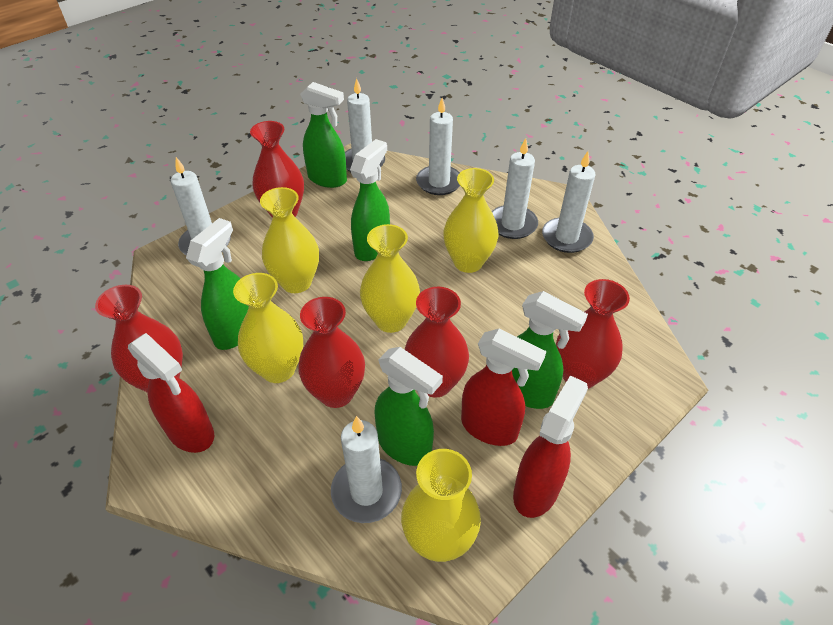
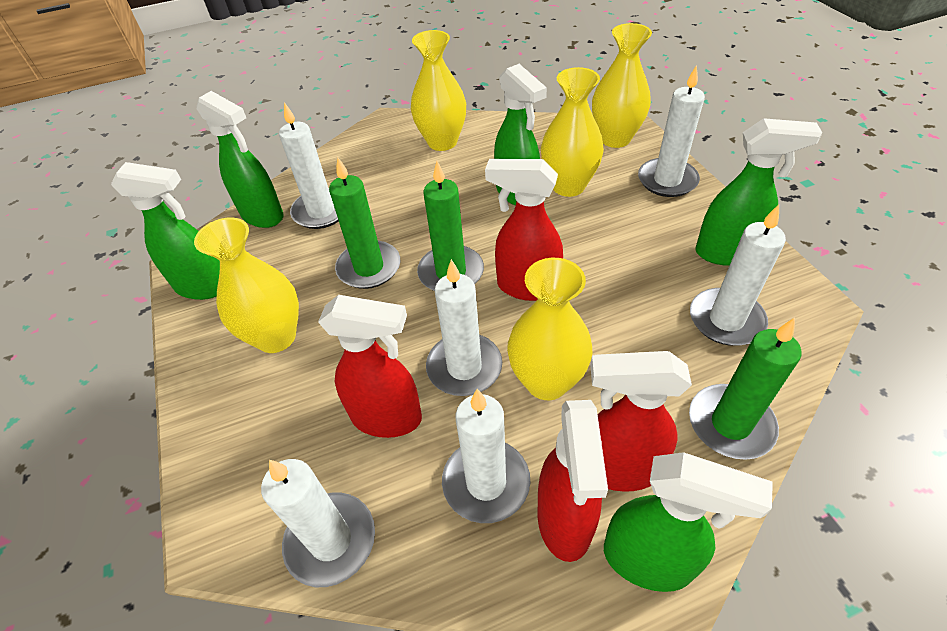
green candle: none = 0 -> [329,157,400,289] [417,161,484,291] [689,318,801,460] = 3
red spray bottle: [128,333,214,453] [461,329,546,446] [513,375,588,518] = 3 -> [318,295,422,438] [485,159,563,301] [538,400,608,562] [590,351,692,492] = 4
red vase: [95,285,183,393] [250,121,304,218] [298,297,365,408] [404,287,469,398] [556,279,630,389] = 5 -> none = 0

